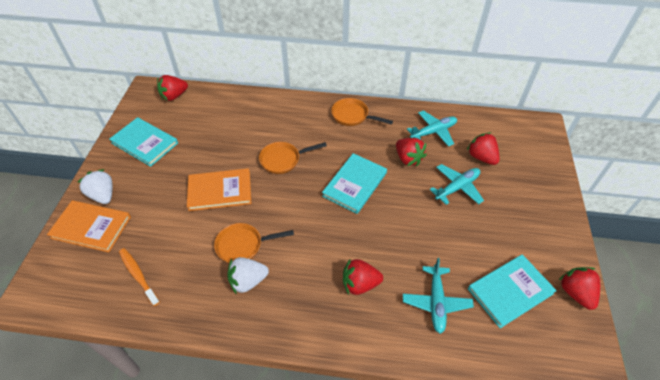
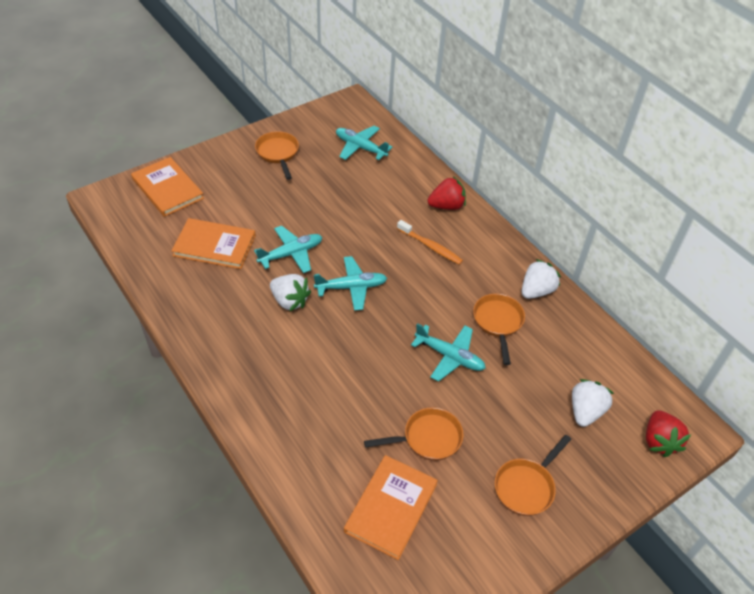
orange book: [47,200,131,252] [187,168,251,211] = 2 -> [131,157,204,217] [171,218,256,269] [344,455,438,560] = 3
orange pan: [214,223,294,263] [259,142,327,174] [331,98,393,126] = 3 -> [255,131,299,180] [364,407,463,461] [473,294,525,365] [495,435,571,516] = 4
red strawberry: [157,75,188,101] [343,258,383,295] [396,138,426,166] [467,133,500,165] [559,267,600,310] = 5 -> [428,176,466,210] [646,410,691,457] = 2
turquoise book: [109,117,178,167] [322,153,387,214] [468,254,557,328] = 3 -> none = 0
turquoise plane: [403,258,474,334] [407,110,457,147] [430,164,484,205] = 3 -> [254,225,322,273] [314,256,387,311] [336,126,392,160] [411,323,486,382] = 4
white strawberry: [78,169,113,204] [227,257,269,294] = 2 -> [270,274,311,311] [522,259,561,299] [572,379,614,427] = 3

